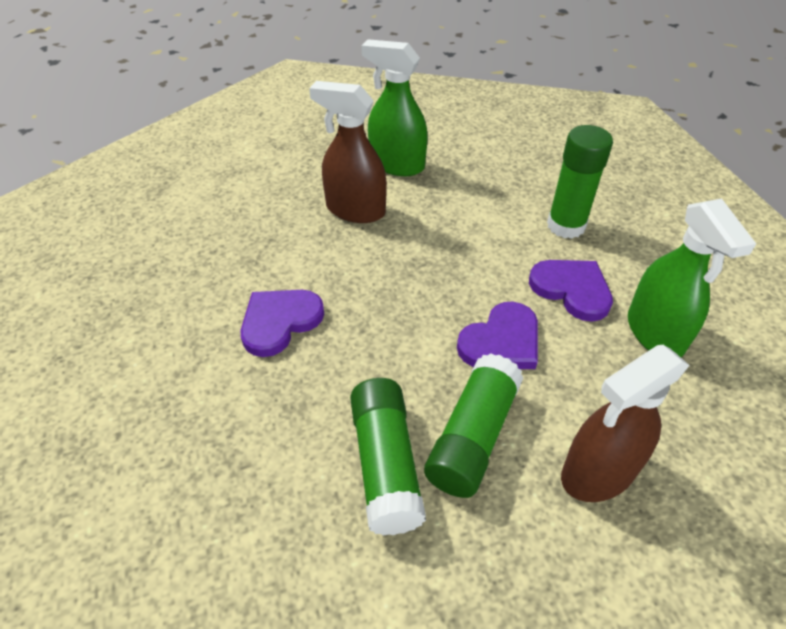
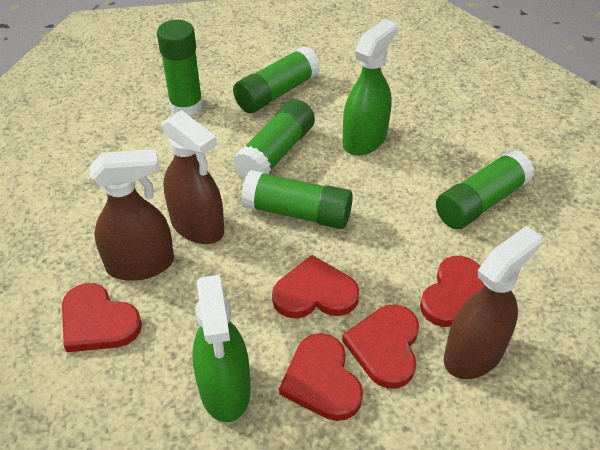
brown spray bottle: [309,81,387,223] [561,345,690,502] = 2 -> [90,149,174,281] [162,110,224,244] [444,226,542,379] = 3
green glue stick: [350,378,426,536] [424,353,524,498] [547,125,613,239] = 3 -> [157,20,203,116] [233,46,320,113] [233,99,315,178] [241,170,353,229] [436,150,534,229] = 5
purple heart: [240,290,324,357] [457,302,538,369] [529,260,613,322] = 3 -> none = 0
red heart: none = 0 -> [62,283,142,352] [272,255,359,319] [279,333,363,421] [342,305,419,389] [420,256,485,327] = 5

